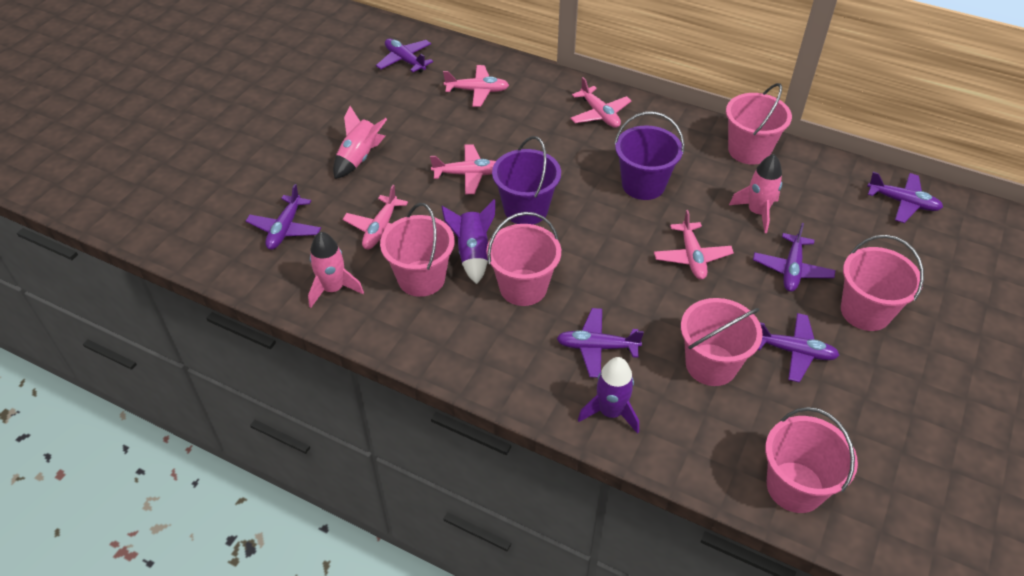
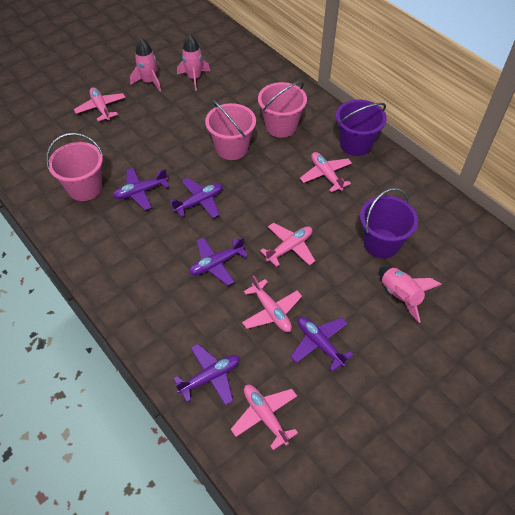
pink bucket: [380,203,455,297] [486,212,561,306] [681,298,763,386] [726,83,792,165] [765,407,858,513] [841,235,924,331] = 6 -> [46,133,103,201] [205,100,256,160] [258,81,307,138] = 3
purple plane: [246,184,321,250] [376,38,433,73] [557,308,644,378] [753,223,835,292] [758,313,839,383] [867,172,943,223] = 6 -> [113,168,169,210] [169,178,223,218] [173,344,240,405] [189,237,248,286] [291,317,353,372] = 5
purple rocket: [442,200,495,284] [578,357,639,434] = 2 -> none = 0

